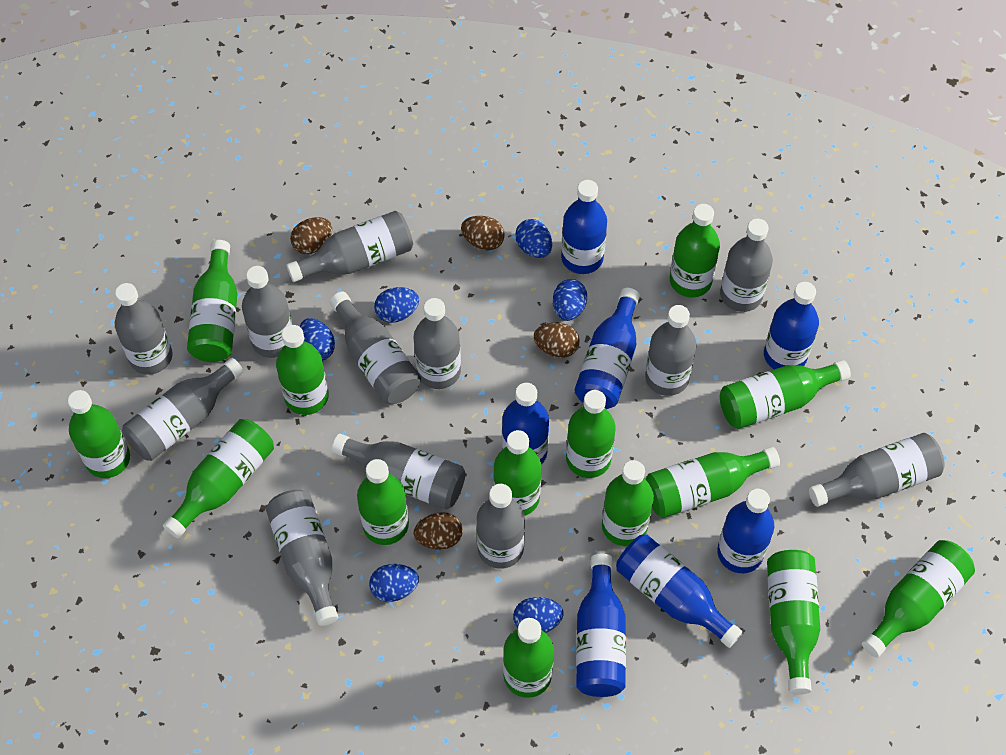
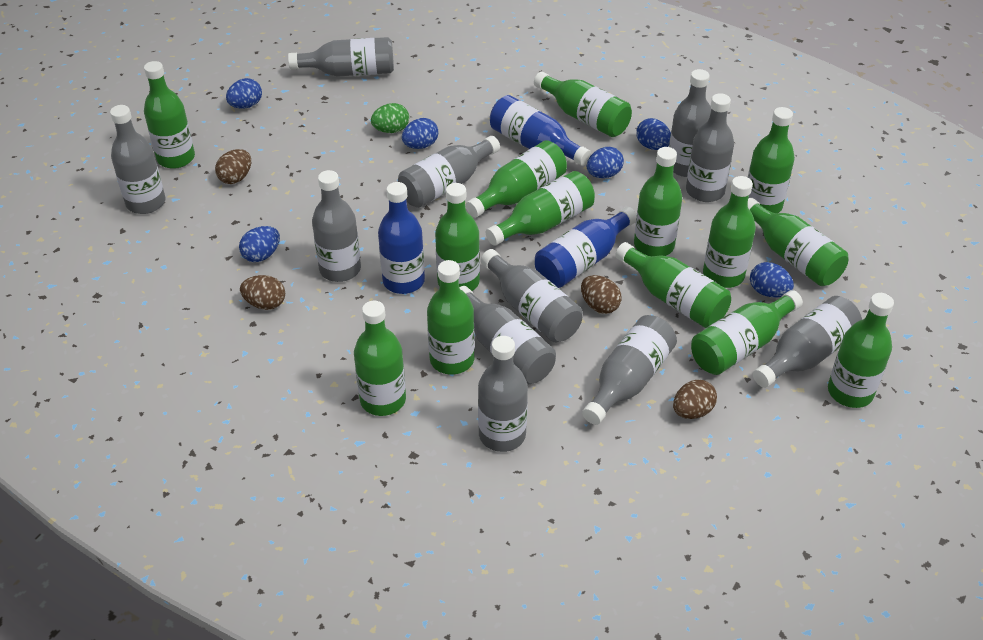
blue bottle: [502,383,549,465] [561,180,607,274] [575,288,640,409] [576,554,626,697] [616,534,743,648] [717,489,774,573] [764,282,819,369] = 7 -> [378,182,425,294] [490,95,591,166] [535,207,637,288] = 3
green egg: none = 0 -> [371,103,409,133] = 1
grey bottle: [115,283,173,375] [122,358,244,461] [242,266,293,358] [266,490,338,626] [286,211,413,282] [330,292,421,404] [332,434,465,509] [414,298,461,389] [476,484,525,569] [645,305,696,396] [720,218,773,312] [809,433,945,507] = 12 -> [110,105,165,214] [288,37,394,77] [312,170,361,282] [398,136,500,208] [459,286,556,385] [478,336,528,452] [481,249,583,342] [582,315,677,425] [669,69,711,177] [686,93,734,202] [753,296,862,388] = 11

